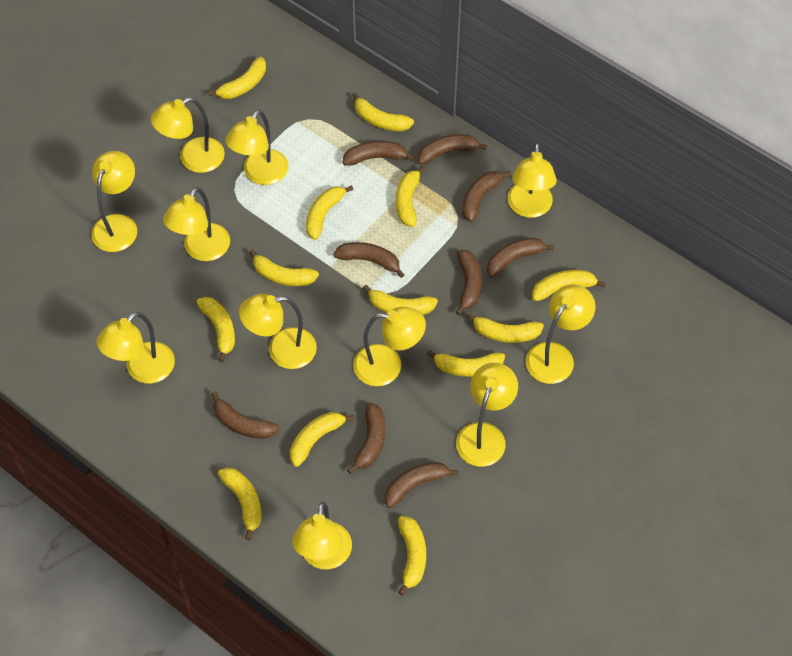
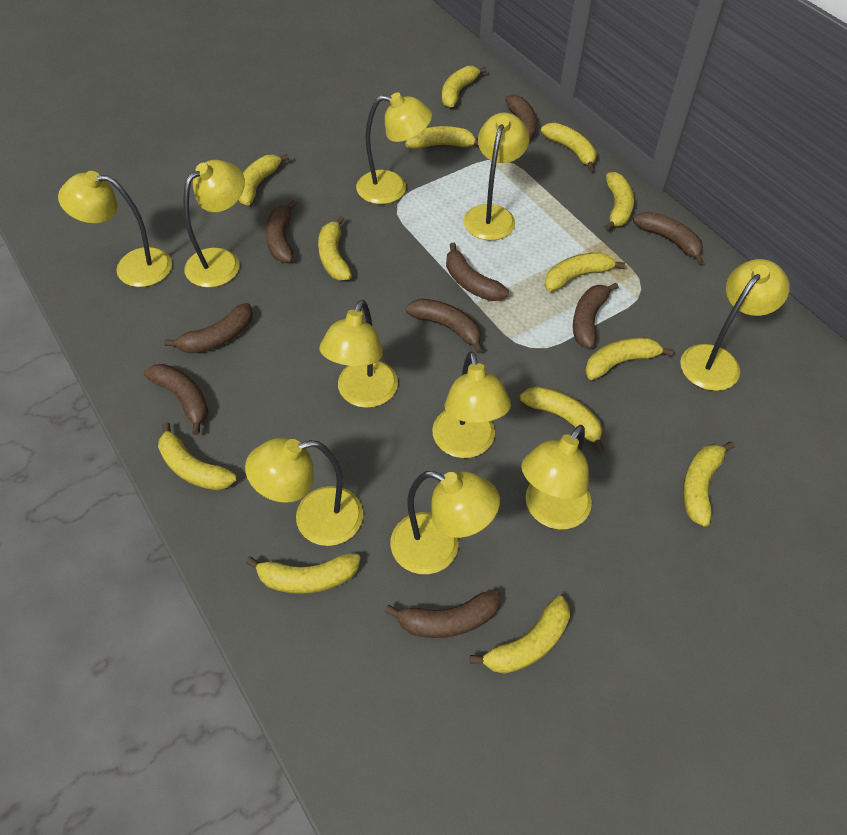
yellow lamp: [91,151,137,252] [97,312,175,384] [151,97,225,173] [163,187,230,261] [225,110,288,185] [239,294,317,369] [292,502,352,569] [353,307,426,386] [456,363,518,467] [507,143,557,218] [526,284,595,384] = 11 -> [58,171,172,287] [183,160,245,288] [245,438,363,546] [319,300,398,408] [356,92,432,204] [390,471,500,574] [432,351,511,458] [464,113,530,241] [521,425,592,530] [680,259,790,391] = 10

